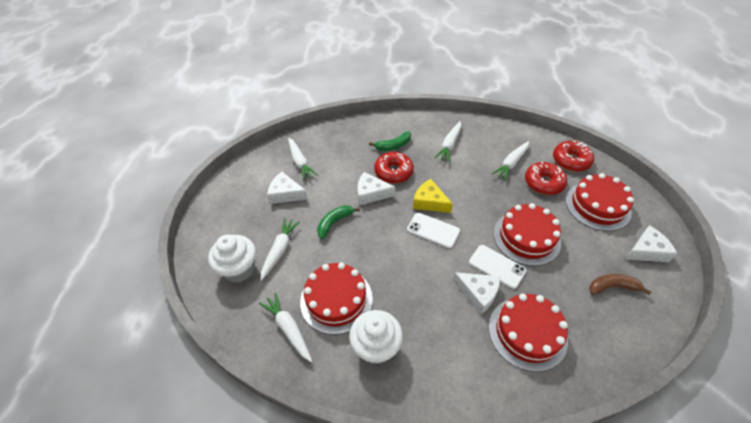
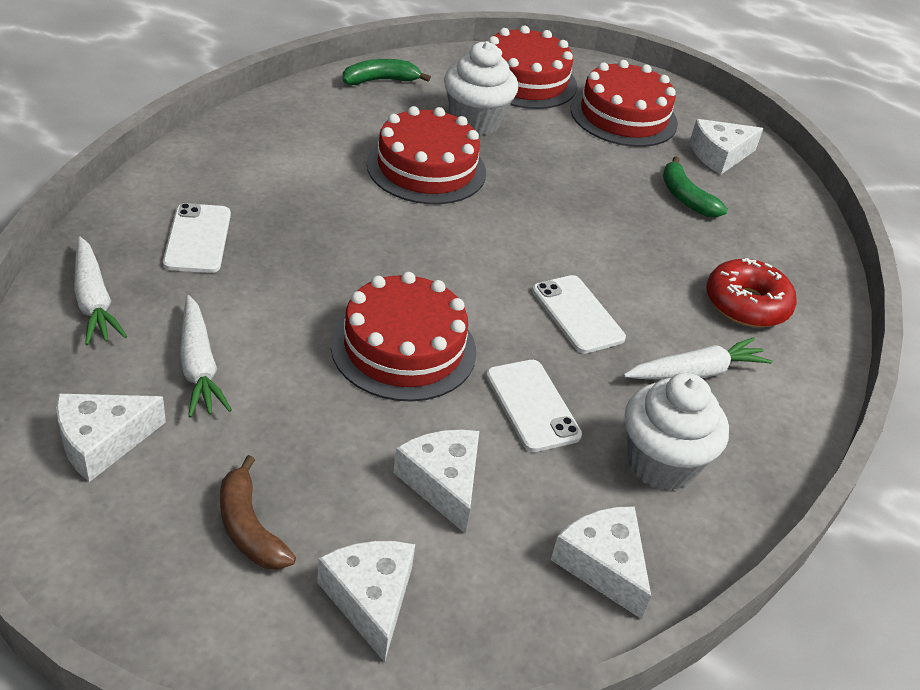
red donut: [374,152,414,183] [525,162,567,195] [553,141,594,172] = 3 -> [706,258,797,328] = 1
white carrot: [259,292,312,362] [260,218,300,281] [288,138,318,180] [434,121,461,162] [492,141,529,181] = 5 -> [74,236,127,345] [180,295,232,418] [624,337,773,379] = 3
white cheese: [267,172,308,204] [358,172,395,205] [453,272,500,314] [625,225,677,262] = 4 -> [56,393,166,482] [317,541,415,662] [393,430,479,533] [551,506,651,619] [690,119,764,175] = 5
white phone: [407,213,460,248] [469,245,527,289] = 2 -> [163,203,231,273] [486,360,582,452] [532,275,626,353] = 3
yellow cheese: [413,179,453,213] = 1 -> none = 0

